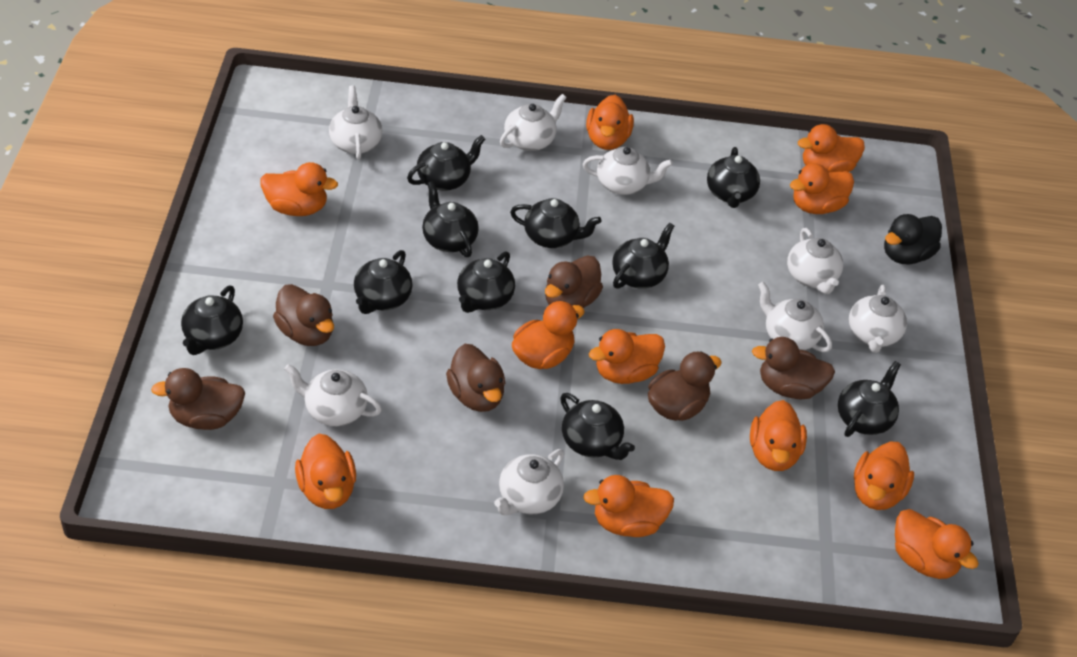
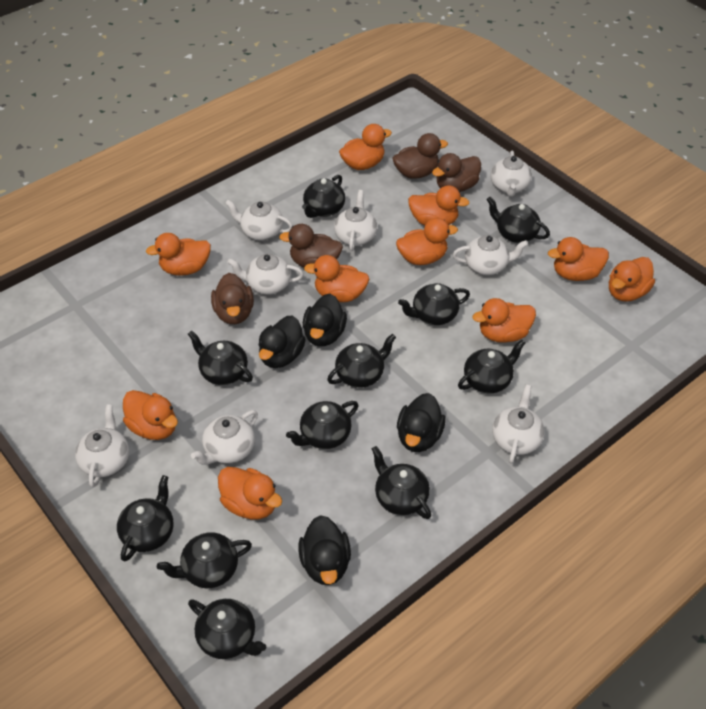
black duck: [884,214,942,264] = 1 -> [259,315,306,368] [298,515,351,585] [303,294,347,346] [397,393,445,452] = 4
black teapot: [181,286,243,355] [354,250,413,314] [407,135,485,191] [422,181,479,257] [457,251,515,313] [510,198,601,248] [560,393,635,460] [612,223,674,289] [707,147,760,208] [838,361,901,437] = 10 -> [117,475,174,562] [157,532,252,588] [188,330,253,385] [188,599,266,659] [286,401,358,449] [302,175,345,218] [327,334,396,388] [372,446,431,519] [398,283,470,325] [458,339,525,393] [486,197,550,243] = 11
brown duck: [151,368,245,430] [273,284,334,346] [446,344,505,412] [545,255,603,308] [648,351,722,421] [752,337,835,399] = 6 -> [211,273,254,324] [279,224,343,267] [393,133,448,179] [432,153,481,192] = 4
orange duck: [260,162,338,216] [295,434,356,509] [512,301,585,369] [583,475,674,537] [586,95,634,150] [589,329,665,384] [750,400,807,471] [790,163,854,214] [798,124,865,173] [854,441,914,510] [895,509,979,579] = 11 -> [123,390,178,440] [146,233,211,276] [218,467,282,519] [304,255,369,302] [339,124,392,170] [396,218,458,265] [408,185,469,225] [473,298,536,343] [548,237,609,281] [609,257,655,302] = 10

